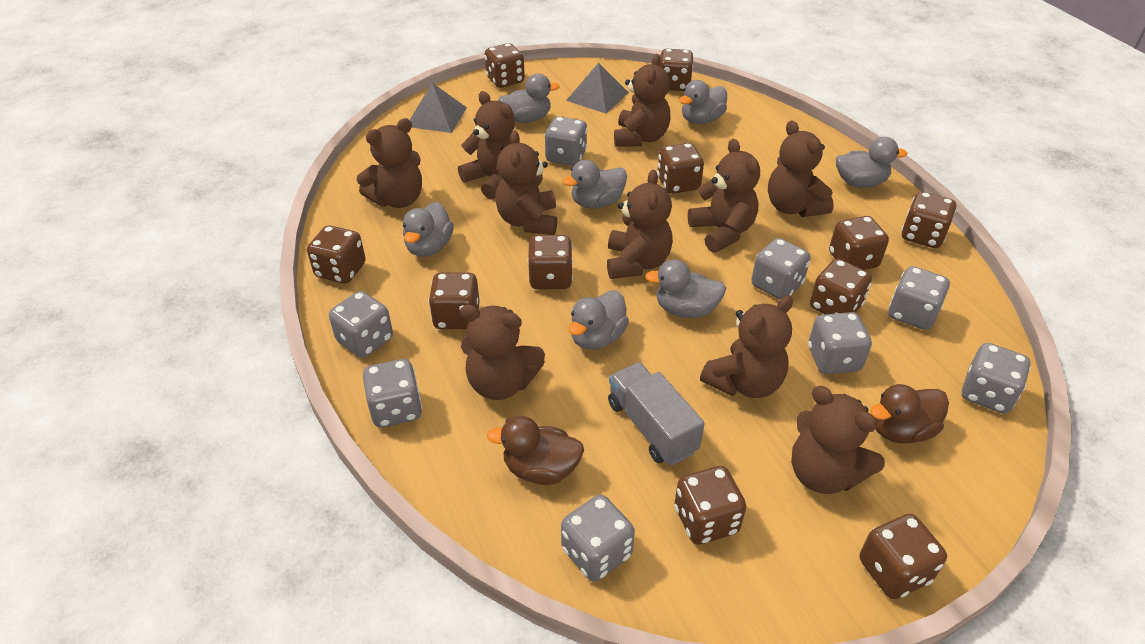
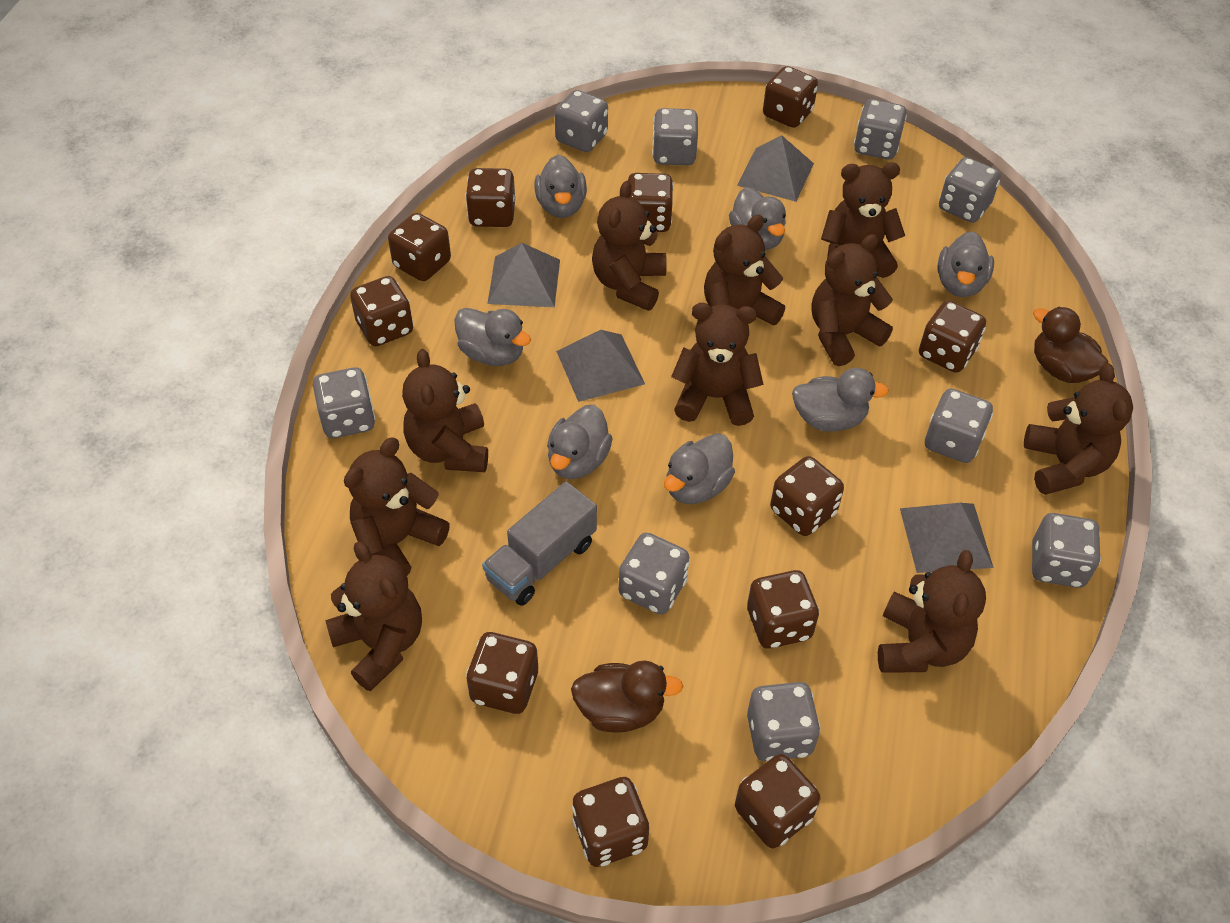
grey dice: [329,291,393,358] [363,359,422,427] [544,117,587,166] [561,495,635,581] [751,238,811,300] [808,312,872,374] [889,266,950,330] [962,343,1031,413] = 8 -> [313,367,375,438] [555,90,608,152] [619,532,689,614] [652,108,698,165] [747,682,821,761] [854,99,907,160] [925,388,993,463] [939,157,1001,223] [1032,513,1101,588] = 9
grey pyramid: [410,83,467,133] [566,63,629,114] = 2 -> [487,243,560,307] [556,330,645,402] [737,135,814,202] [900,503,994,573] = 4

